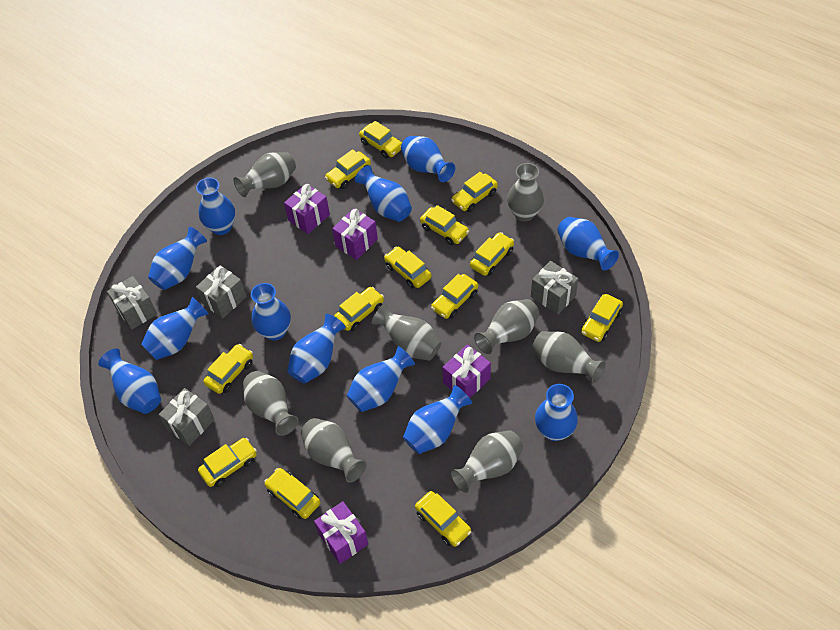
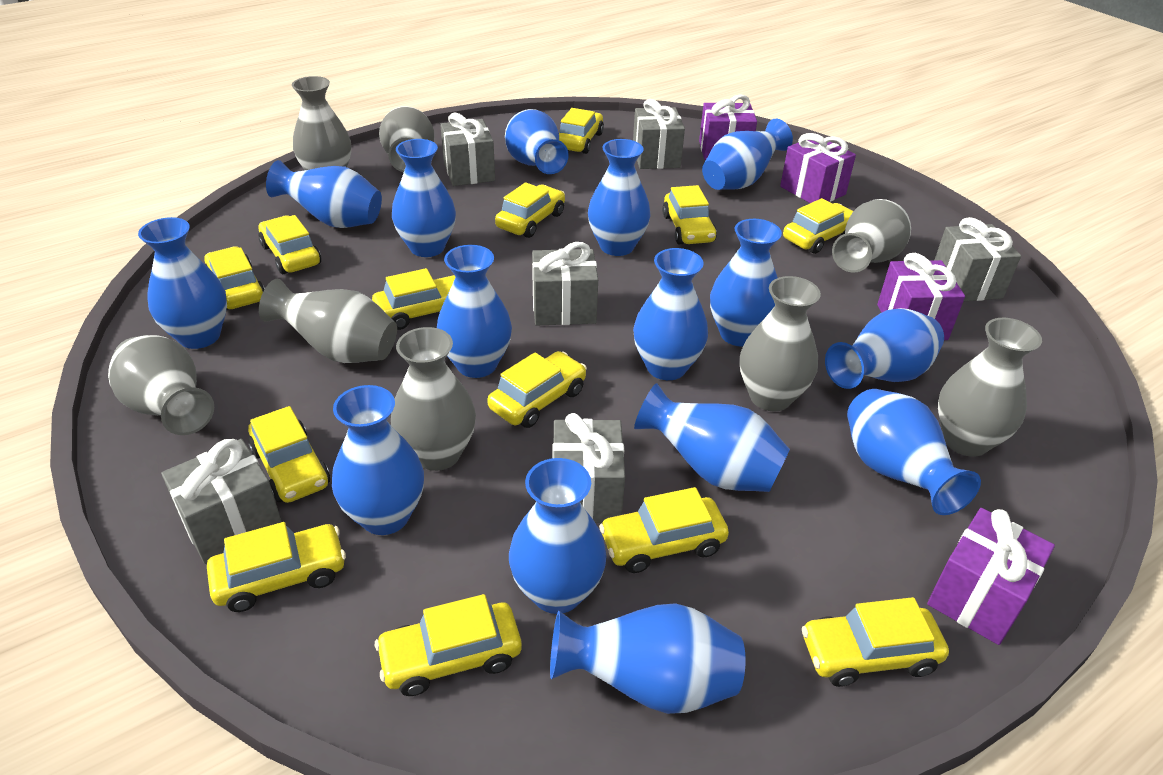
blue vase: [98,348,161,414] [141,297,209,360] [148,227,207,290] [196,177,235,235] [251,283,291,340] [287,314,346,384] [347,346,415,412] [355,165,412,222] [401,136,455,182] [403,385,472,454] [535,384,578,441] [557,217,619,270] = 12 -> [138,217,227,349] [266,160,382,228] [332,385,424,535] [392,139,456,257] [437,245,512,378] [505,109,569,174] [509,458,607,614] [550,603,746,714] [588,139,650,256] [633,248,708,380] [634,383,790,492] [702,119,793,190] [710,219,782,347] [825,308,944,389] [847,389,981,515] = 15
grey gift: [107,276,157,330] [158,388,215,446] [196,265,247,319] [531,261,578,315] = 4 -> [161,439,282,564] [440,113,495,186] [532,242,598,326] [553,413,625,523] [633,99,685,169] [934,217,1021,301] = 6

